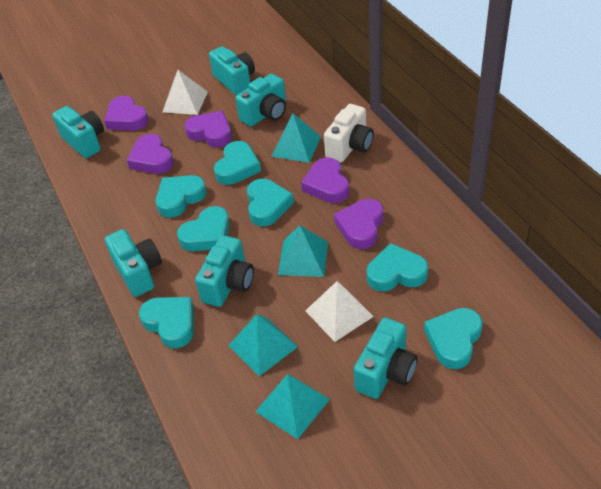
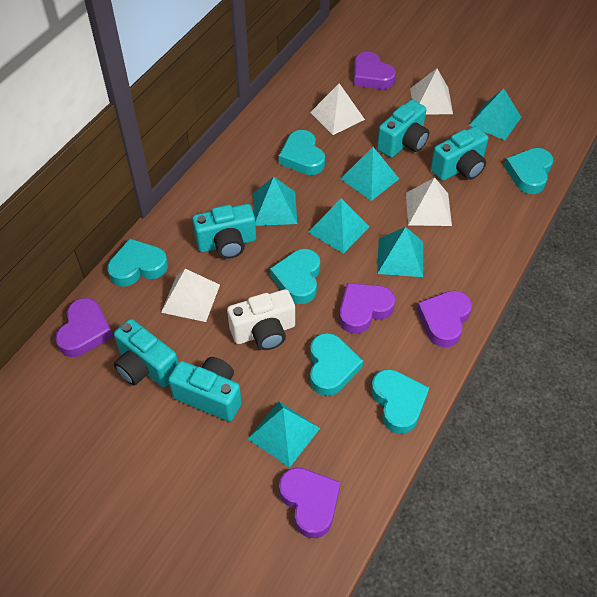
turquoise camera: [52,106,104,158] [105,229,162,297] [195,235,254,307] [209,46,255,96] [235,74,286,127] [354,317,417,399] = 6 -> [114,319,178,387] [168,357,242,422] [192,204,256,259] [377,100,429,158] [430,126,489,181] = 5
turquoise heart: [139,297,194,348] [156,175,207,218] [177,206,230,251] [214,141,261,185] [247,179,294,226] [367,243,428,292] [424,308,483,369] = 7 -> [107,239,168,287] [270,249,320,304] [279,130,325,175] [310,333,363,396] [371,369,429,434] [504,148,553,194] = 6
turquoise pyramid: [228,314,298,376] [255,374,330,439] [271,113,321,163] [278,225,328,277] = 4 -> [248,401,320,468] [253,177,297,226] [308,199,369,254] [341,147,399,201] [377,227,423,277] [469,89,521,140] = 6
white pyramid: [162,70,208,115] [305,281,374,342] = 2 -> [161,269,220,322] [310,83,365,135] [406,177,452,226] [410,68,453,114] = 4

